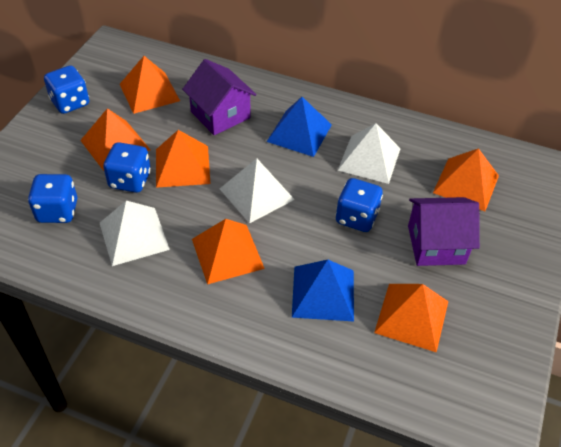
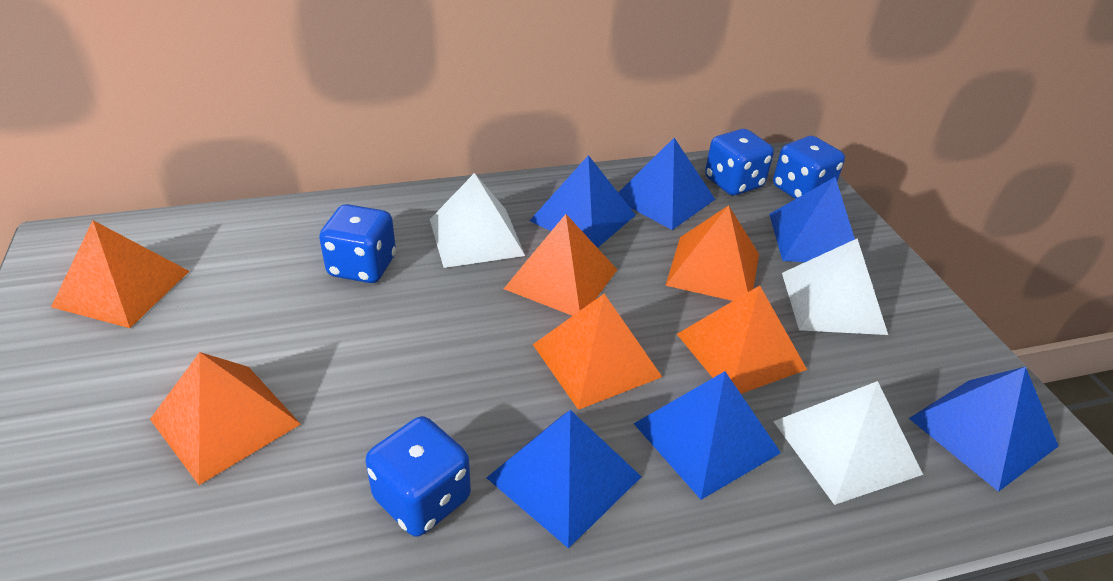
blue pyramid: [267,97,332,157] [292,260,354,321] = 2 -> [487,410,642,549] [529,155,636,248] [618,138,715,230] [634,371,781,500] [769,177,855,262] [909,367,1058,492] = 6
purple house: [182,59,257,135] [408,197,480,266] = 2 -> none = 0

